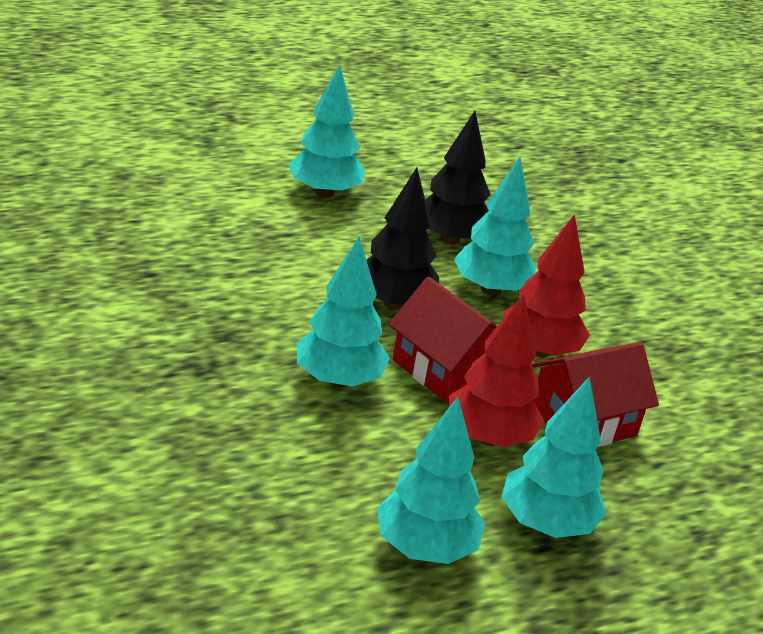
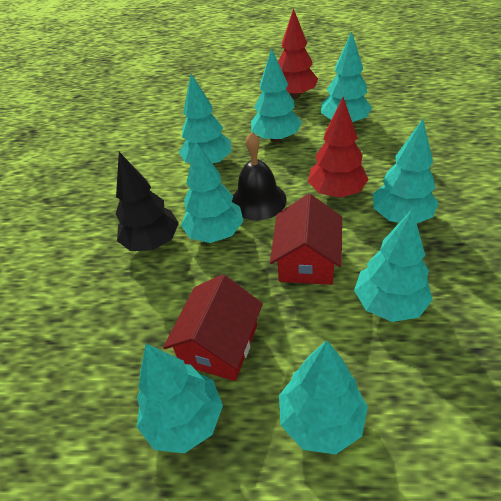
black bell: none = 0 -> [232,132,287,221] = 1
black tree: [367,167,439,310] [425,111,491,245] = 2 -> [116,152,179,251] = 1
turquoise tree: [288,65,365,198] [297,237,390,387] [377,397,485,564] [454,157,536,295] [501,376,607,538] = 5 -> [137,343,223,453] [179,74,232,165] [181,141,244,243] [251,48,302,142] [279,340,368,454] [321,31,372,122] [354,208,433,322] [373,119,439,223] = 8

